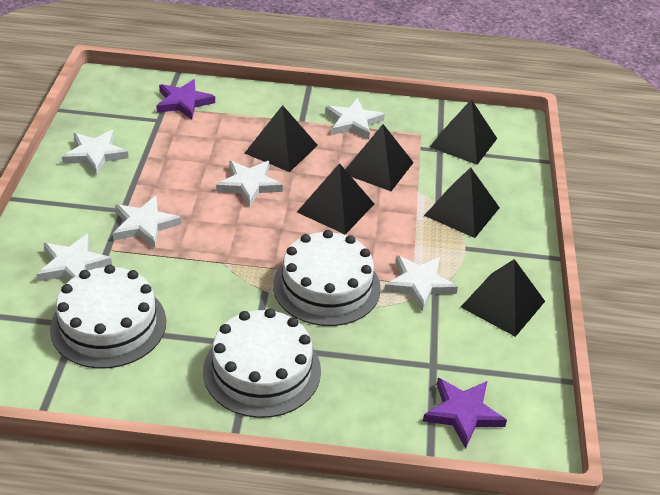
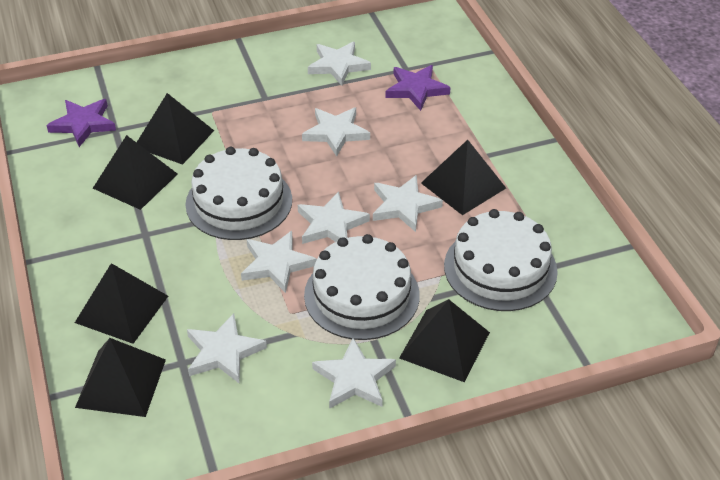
white star: [37,234,112,281] [62,130,129,175] [113,196,181,248] [216,161,283,207] [325,98,385,139] [384,256,458,312] = 6 -> [187,313,267,383] [241,231,317,293] [298,192,370,244] [302,108,370,157] [308,42,371,86] [312,338,396,409] [373,175,443,232] = 7

